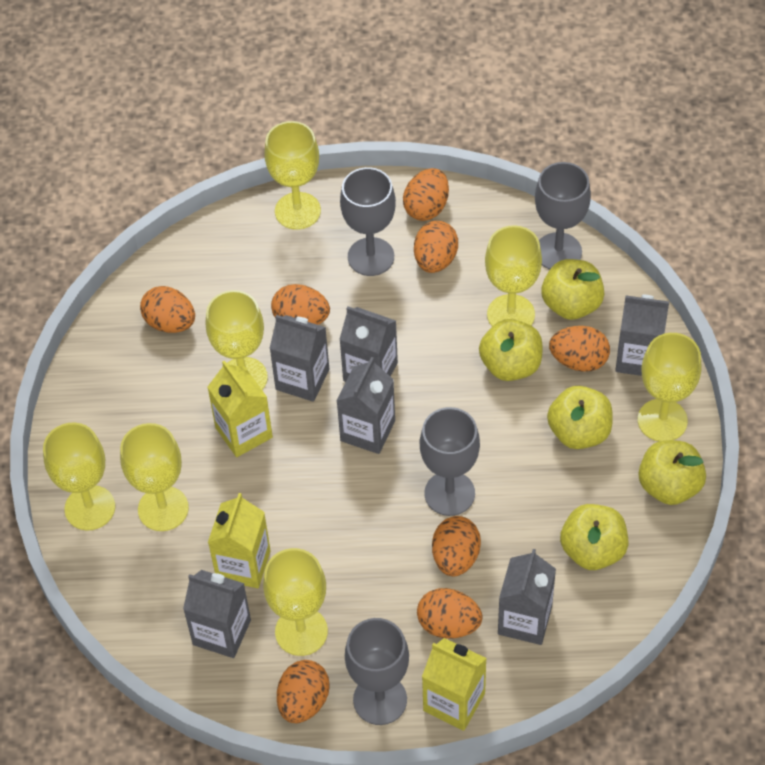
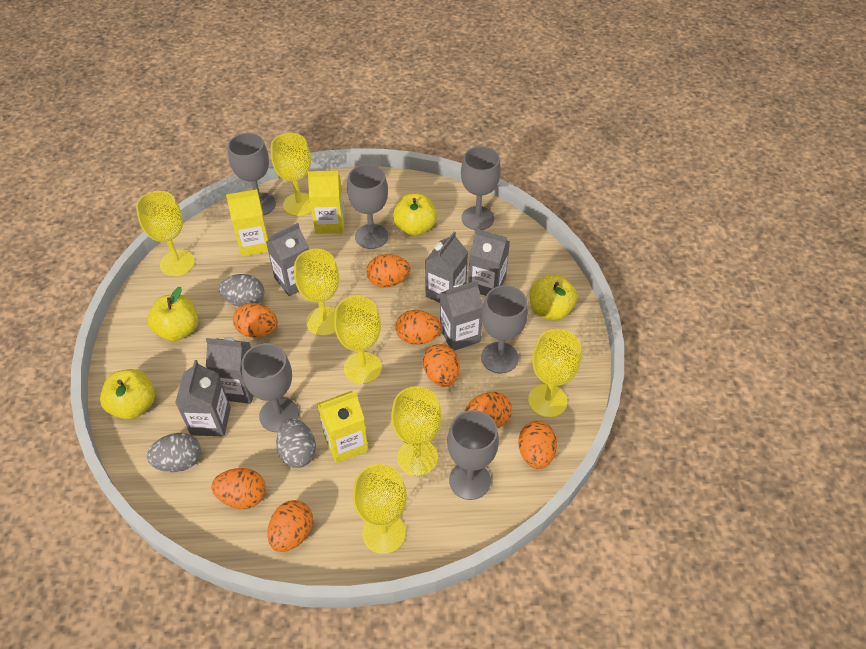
grey egg: none = 0 -> [147,433,201,472] [219,274,264,307] [276,419,316,468] = 3
grey goblet: [340,167,396,276] [345,618,409,725] [420,407,480,516] [535,162,591,269] = 4 -> [228,133,276,215] [241,343,299,432] [347,164,388,249] [447,410,499,500] [461,146,501,230] [481,285,528,374] = 6
yellow apple: [479,319,543,381] [541,259,604,320] [547,386,613,449] [560,504,628,570] [638,440,706,505] = 5 -> [100,369,155,420] [148,287,198,341] [393,193,437,236] [530,274,577,321] = 4

